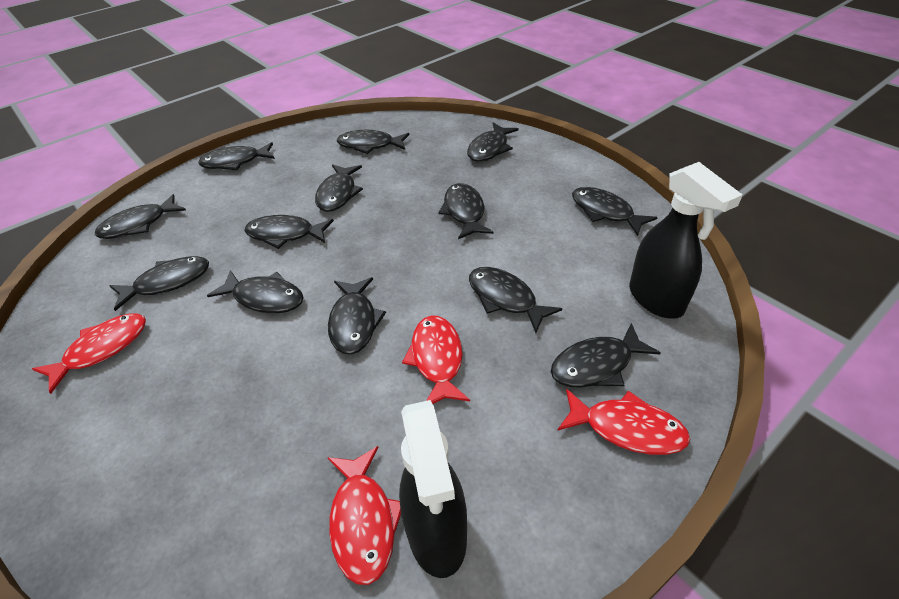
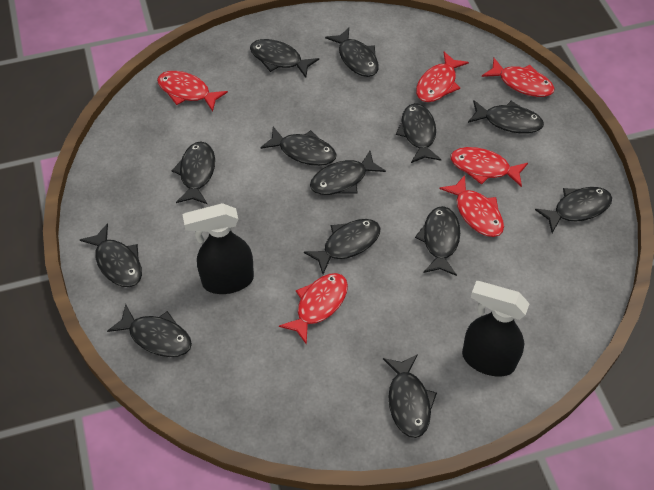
red fish: [32,313,146,394] [327,446,401,585] [402,315,470,404] [557,389,690,455] = 4 -> [157,71,228,112] [279,273,348,345] [416,52,469,102] [439,175,504,237] [451,147,528,187] [482,58,555,97] = 6

